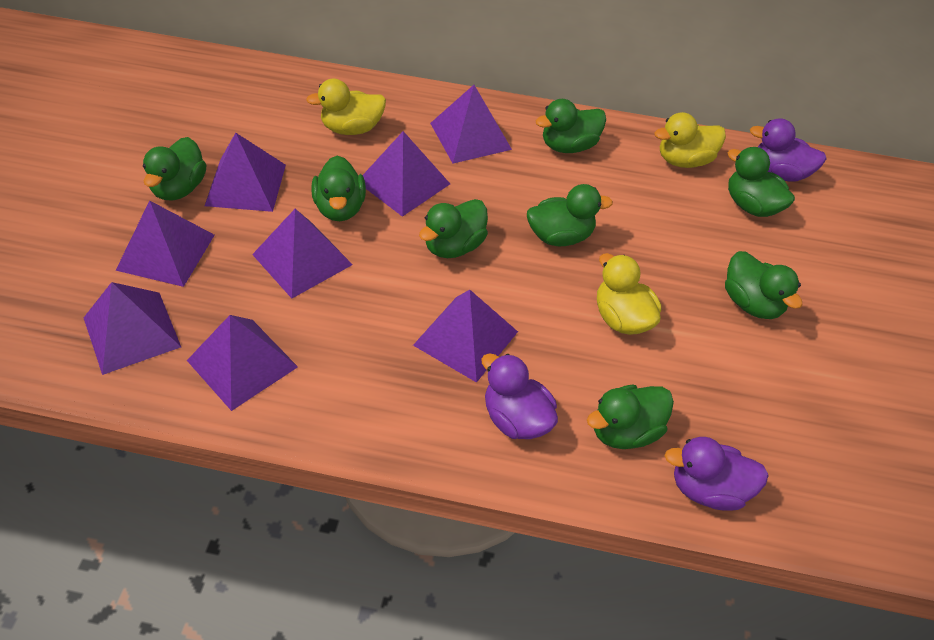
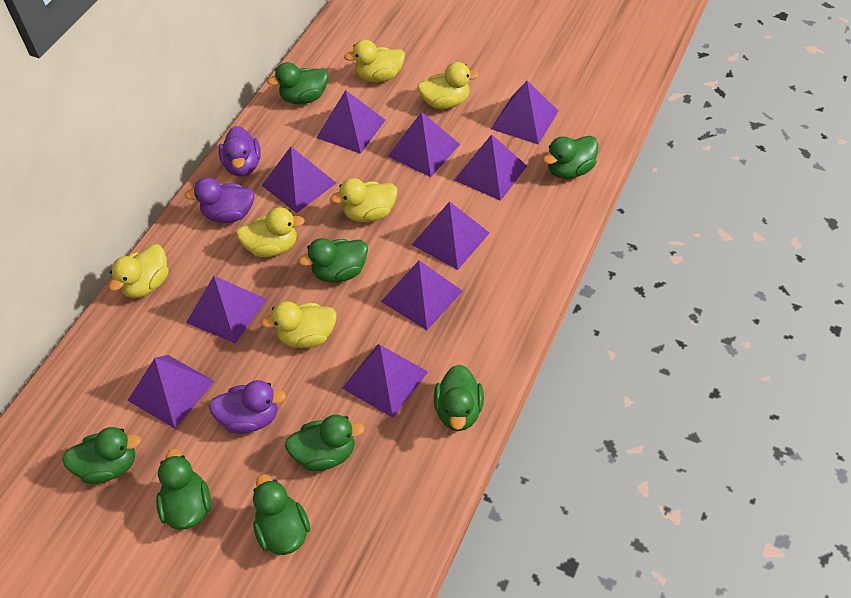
purple pyramid: [84,282,181,375] [115,200,215,287] [187,315,298,411] [205,133,286,212] [252,209,353,298] [363,131,450,217] [413,290,518,383] [430,85,512,163] = 8 -> [127,355,215,428] [186,276,267,344] [262,147,336,213] [316,90,386,154] [342,344,428,418] [381,261,463,330] [388,112,460,177] [412,201,489,270] [454,134,527,201] [491,81,558,145] = 10
yellow duck: [306,79,386,135] [597,253,661,335] [654,112,726,168] = 3 -> [108,244,169,298] [236,207,305,257] [261,301,337,348] [330,178,397,222] [344,40,405,82] [417,62,479,109] = 6

